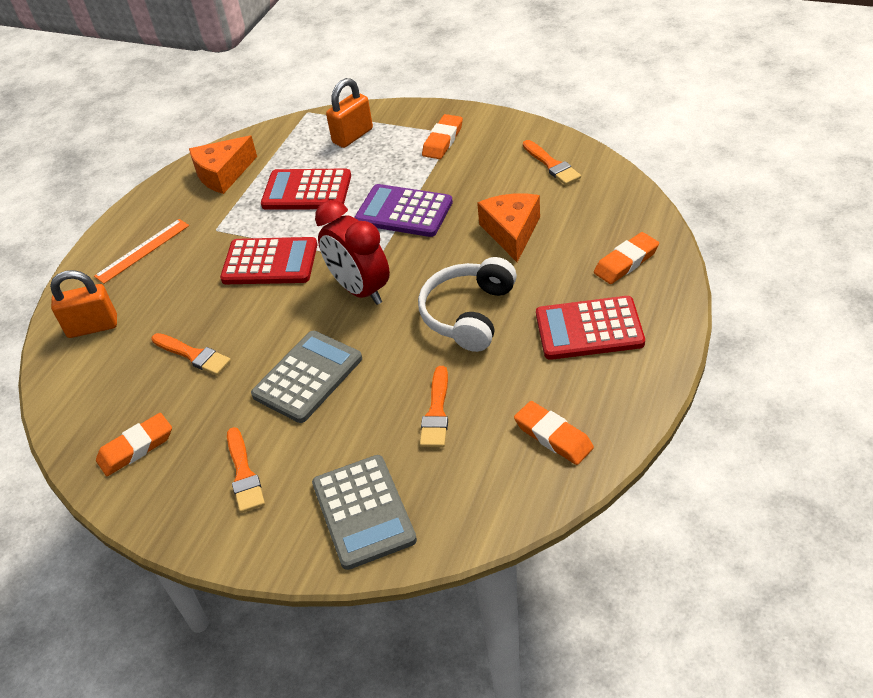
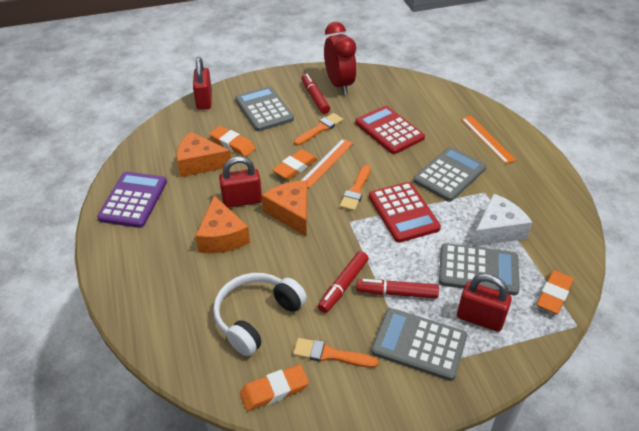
grey calculator: [251,331,362,423] [312,455,417,570] = 2 -> [235,86,294,131] [371,308,467,381] [413,147,486,202] [439,243,520,295] = 4
orange brush: [151,333,231,375] [227,427,265,513] [420,366,448,447] [523,140,581,185] = 4 -> [293,338,379,368] [294,113,343,146] [339,165,371,211] = 3
orange cheese: [189,136,257,194] [477,193,540,262] = 2 -> [177,132,232,177] [195,195,250,253] [262,180,307,237] = 3
orange padlock: [50,270,117,338] [326,78,373,148] = 2 -> none = 0
orange ruler: [94,219,189,284] = 1 -> [301,139,353,188] [461,116,516,164] = 2
red calculator: [220,237,317,284] [261,168,351,210] [536,296,645,360] = 3 -> [355,106,425,154] [369,182,441,243] = 2
red marker: none = 0 -> [301,74,330,114] [318,251,369,313] [356,279,439,298] = 3
red padlock: none = 0 -> [193,57,212,110] [219,157,262,208] [457,274,512,332] = 3
white cheese: none = 0 -> [472,194,532,247] = 1

